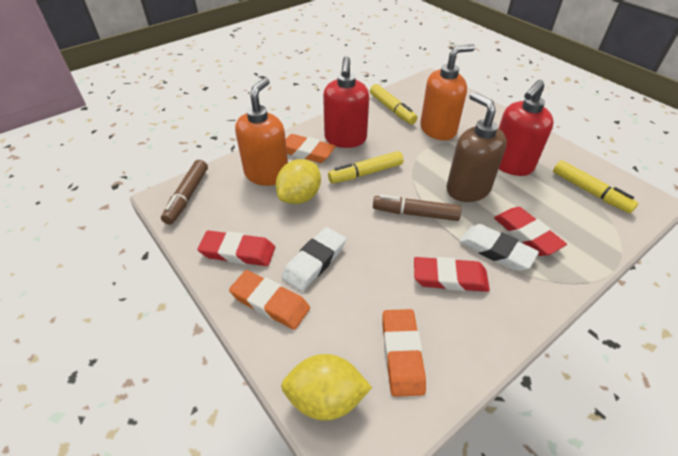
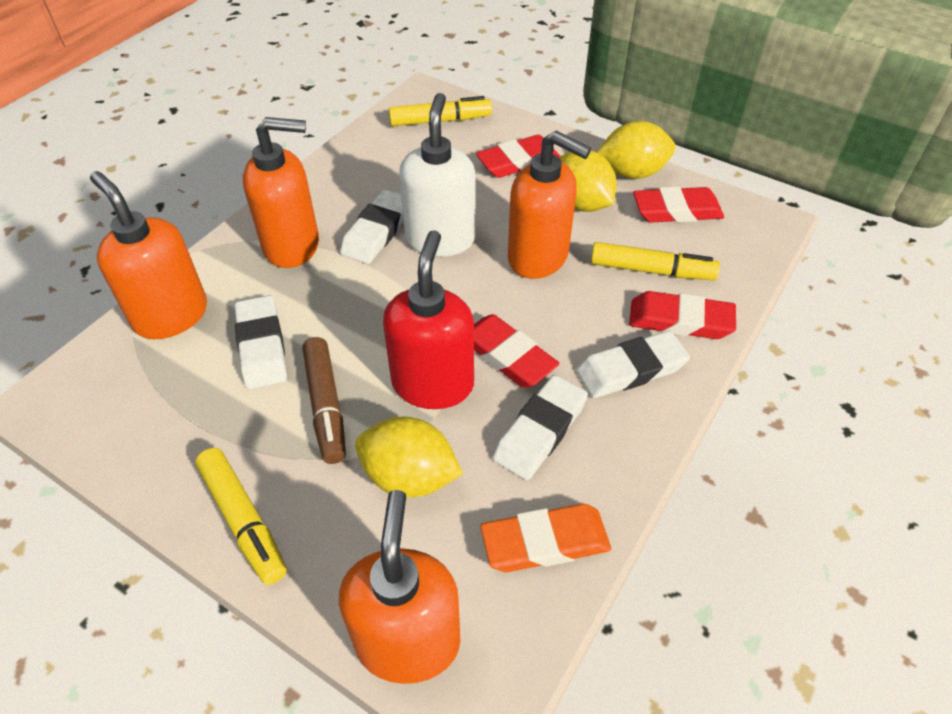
brown marker: [161,160,208,224] [373,195,462,221] = 2 -> [302,337,346,464] = 1
brown soap dispenser: [447,92,507,202] = 1 -> none = 0
orange eraser: [229,270,310,330] [286,134,336,163] [382,309,426,397] = 3 -> [480,504,611,572] = 1
orange soap dispenser: [235,78,288,186] [420,44,475,140] = 2 -> [90,171,207,339] [243,117,319,268] [339,490,460,684] [508,131,591,279] = 4
red eraser: [197,230,275,266] [414,257,490,292] [494,207,567,256] = 3 -> [474,314,559,388] [476,135,560,178] [629,291,736,339] [633,186,724,223] = 4
red soap dispenser: [323,56,369,148] [498,80,554,176] = 2 -> [383,230,474,409] = 1
white eraser: [282,227,346,291] [459,224,539,271] = 2 -> [235,295,287,389] [340,189,404,264] [493,375,588,480] [576,331,690,398] = 4
white soap dispenser: none = 0 -> [399,93,476,257] = 1
yellow lemon: [276,159,321,204] [281,354,372,421] = 2 -> [355,417,463,498] [559,151,617,212] [597,121,676,179] = 3

